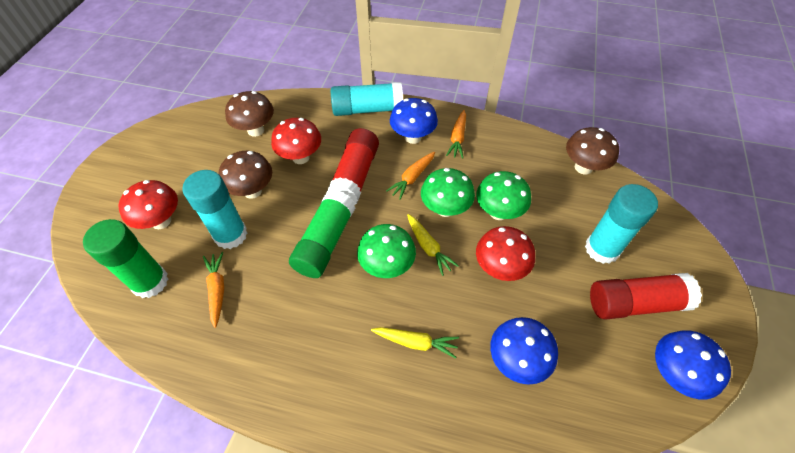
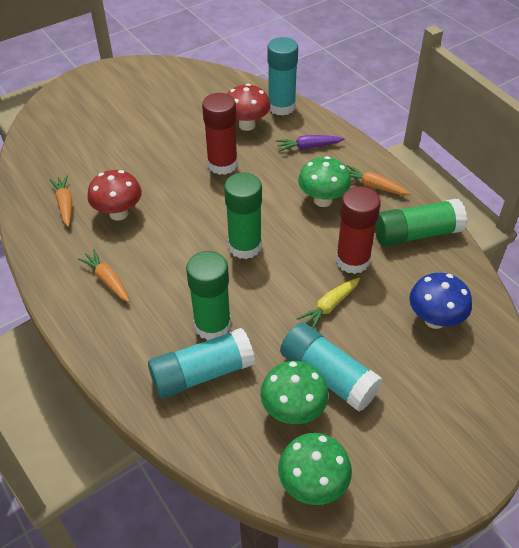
blue mushroom: [390,98,438,144] [490,317,558,385] [655,331,731,399] = 3 -> [409,273,472,329] = 1
brown mushroom: [219,151,272,199] [225,91,274,137] [566,127,619,174] = 3 -> none = 0
green glue stick: [83,219,168,298] [289,190,355,278] = 2 -> [186,251,231,341] [224,173,262,259] [375,199,467,246] = 3
purple carrot: none = 0 -> [276,135,345,152] = 1
red mushroom: [118,180,178,229] [271,118,321,164] [476,226,535,281] = 3 -> [87,170,142,220] [227,84,271,131] = 2
yellow carrot: [371,327,459,358] [407,214,459,276] = 2 -> [296,277,360,329] = 1

